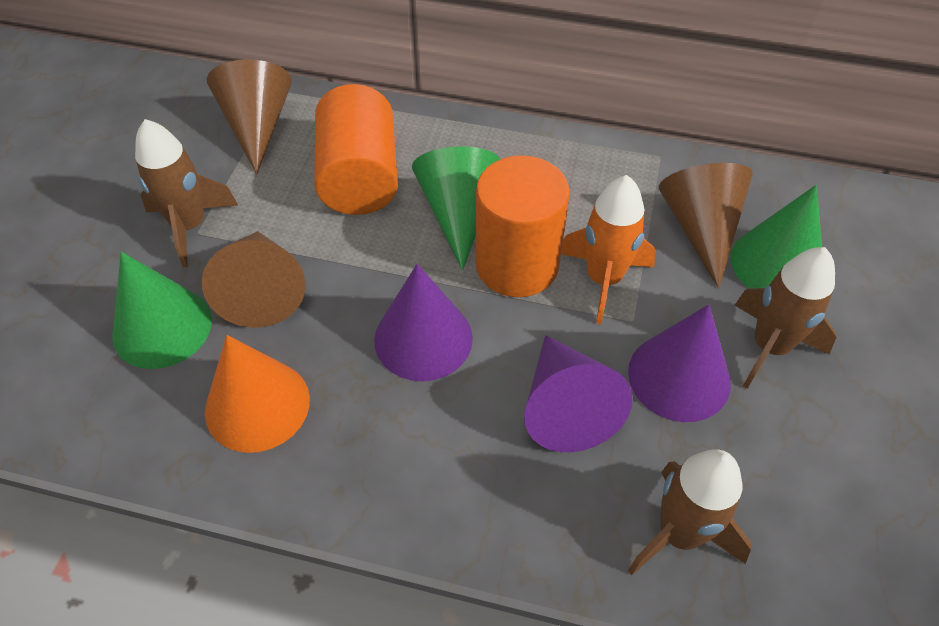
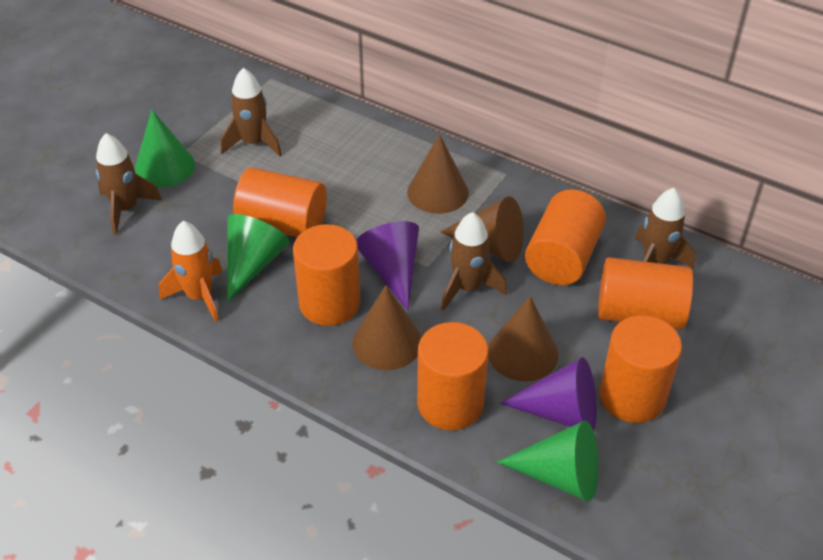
brown cone: [202,231,306,328] [207,59,292,174] [659,163,753,288] = 3 -> [352,285,422,370] [407,134,469,214] [440,197,524,263] [488,296,558,382] = 4
brown rocket: [135,119,238,267] [628,449,752,575] [735,247,836,389] = 3 -> [96,133,162,235] [221,68,282,156] [441,212,507,311] [635,188,695,269] = 4
orange cone: [205,335,310,453] = 1 -> none = 0
orange cylinder: [314,84,398,215] [475,155,570,297] = 2 -> [233,168,327,237] [293,224,360,326] [417,322,489,430] [525,189,606,285] [598,257,693,330] [599,315,682,423] = 6
purple cone: [374,264,473,381] [524,335,633,452] [628,304,731,422] = 3 -> [356,221,419,310] [500,357,597,431] = 2

